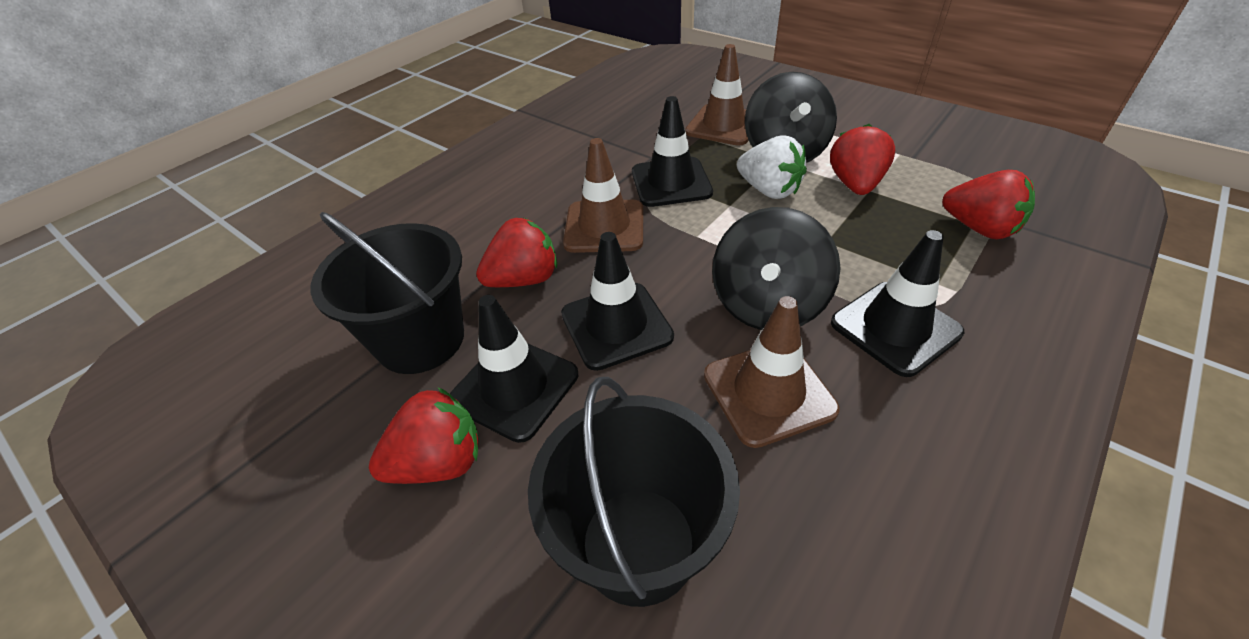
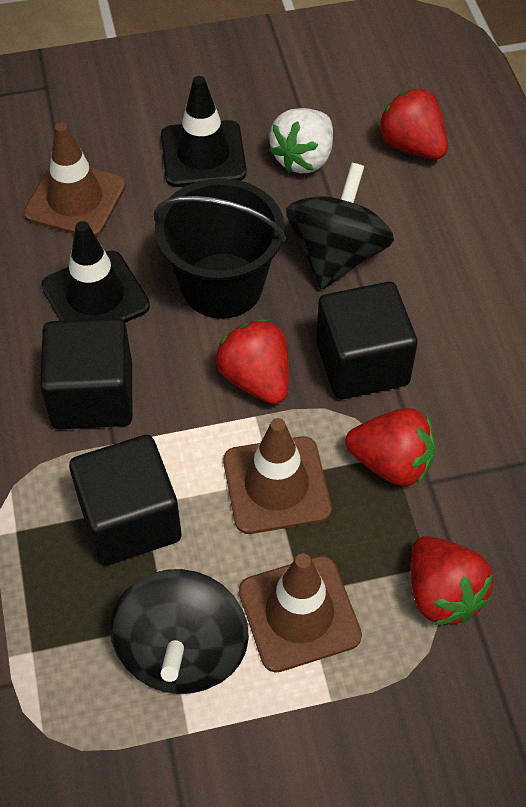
black bucket: [310,212,464,374] [528,377,740,607] = 2 -> [154,178,286,319] = 1
black cube: none = 0 -> [40,318,132,429] [69,435,182,566] [316,282,418,399] = 3
black traffic cone: [450,295,578,443] [561,232,674,371] [632,96,713,207] [831,230,964,377] = 4 -> [41,221,150,323] [161,76,247,187] = 2

